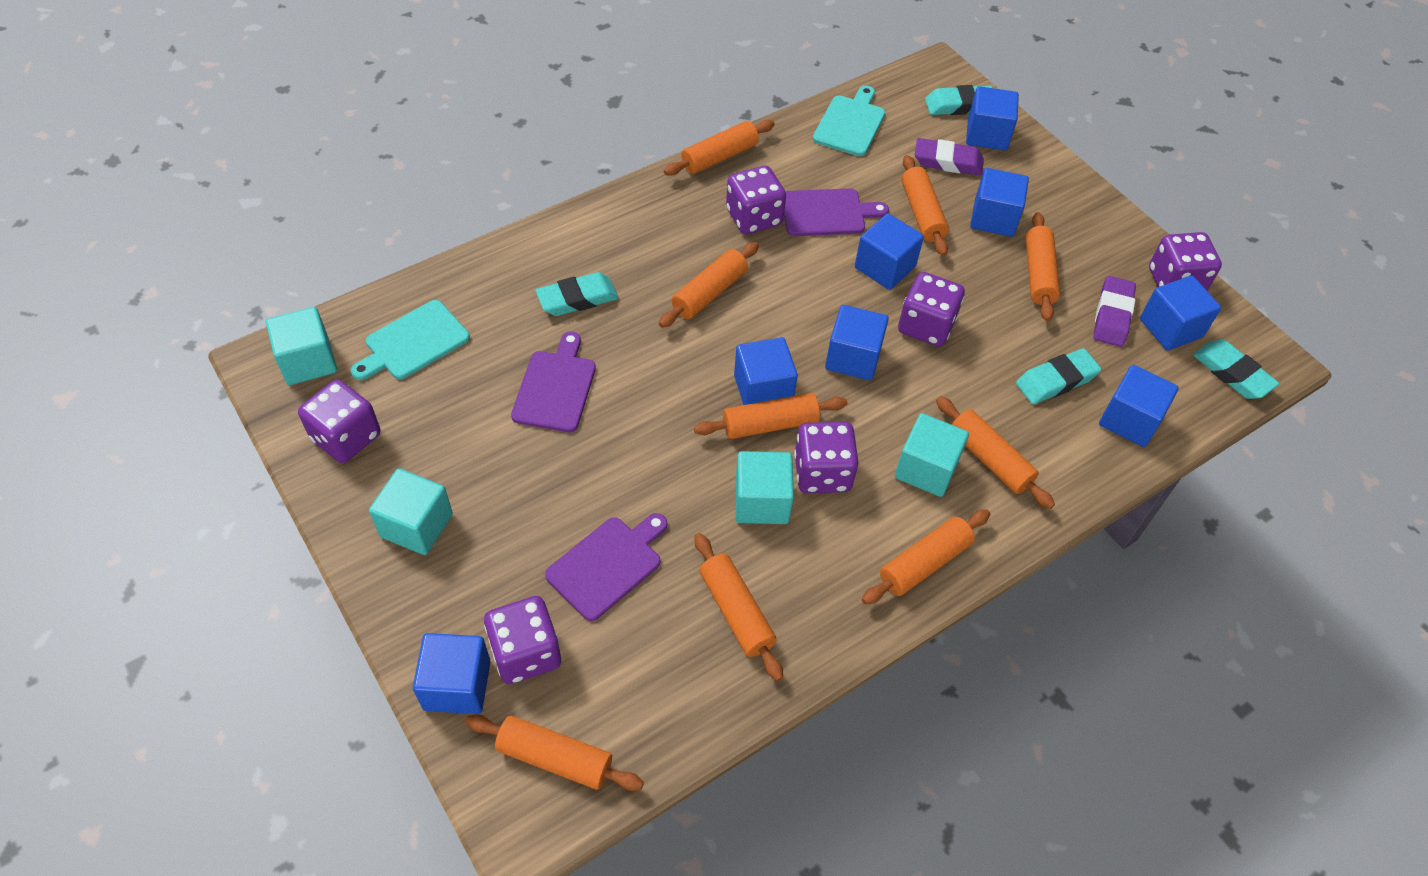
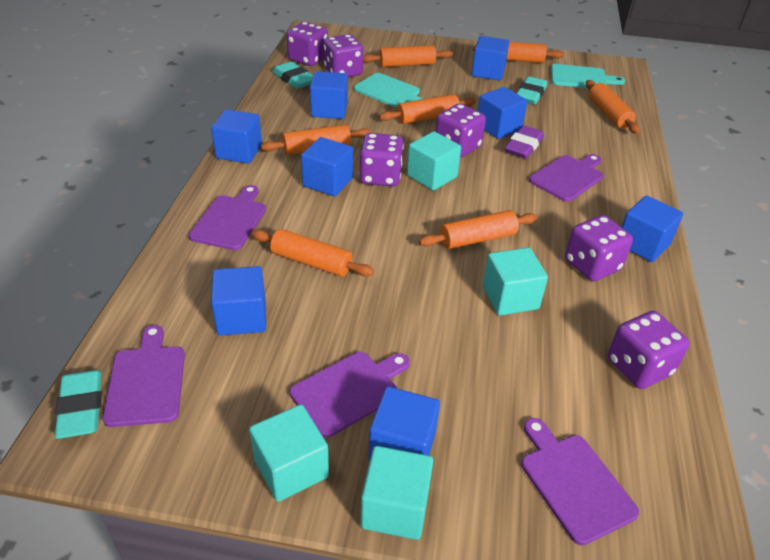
orange rolling pin: [466,715,644,791] [659,242,759,328] [664,120,775,176] [694,393,847,439] [695,533,783,681] [862,509,990,605] [901,155,949,256] [936,396,1055,509] [1026,212,1060,321] = 9 -> [251,229,374,277] [261,125,371,155] [363,45,453,67] [379,94,476,124] [419,210,537,249] [473,42,564,63] [586,80,640,134] = 7
purple cutting board: [511,332,596,432] [545,513,667,621] [784,188,889,236] = 3 -> [102,325,185,427] [189,185,266,250] [290,352,410,438] [521,418,639,545] [529,154,603,202] = 5
purple eraser: [915,138,984,176] [1093,276,1136,347] = 2 -> [505,125,544,159] = 1
turquoise eraser: [536,272,619,316] [925,85,992,115] [1016,348,1101,404] [1193,340,1279,399] = 4 -> [55,370,102,439] [273,61,313,89] [516,76,547,105] = 3

